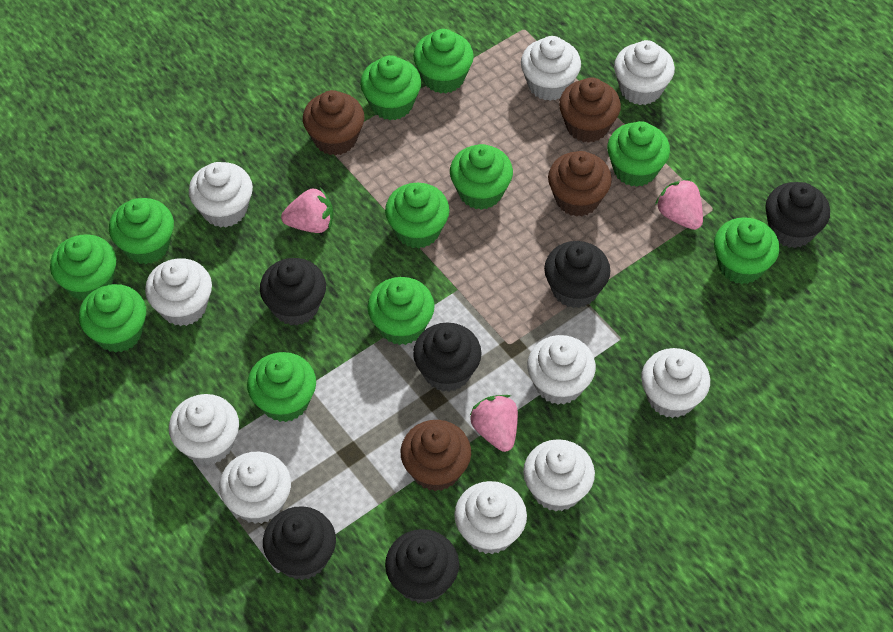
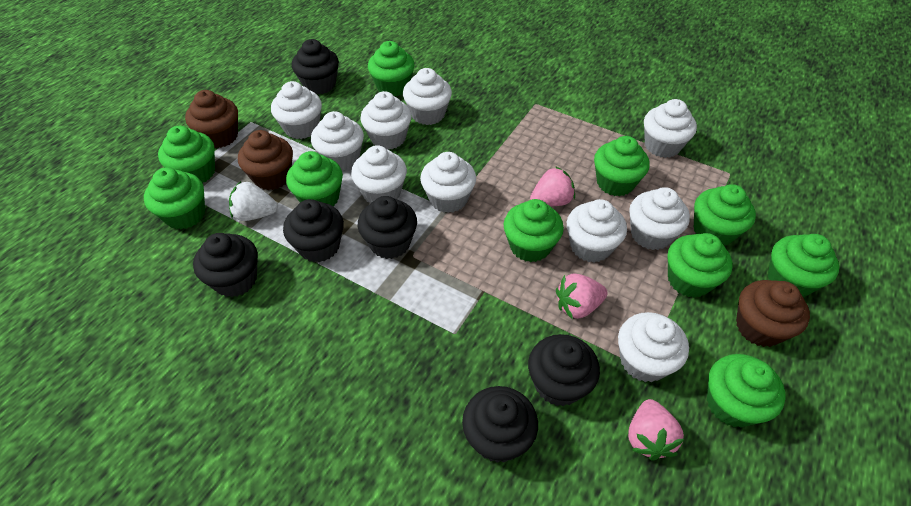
brown cupcake: [303,90,364,156] [401,420,471,491] [548,151,612,217] [559,77,621,143] = 4 -> [185,90,238,148] [238,130,293,190] [736,280,810,347] = 3
green cupcake: [50,234,116,301] [79,284,146,353] [109,198,174,264] [247,352,316,422] [360,55,421,120] [367,277,435,345] [385,183,450,249] [413,29,474,94] [450,144,513,210] [607,121,670,187] [714,217,779,284] = 11 -> [144,168,205,229] [158,126,215,183] [286,151,343,206] [368,41,415,96] [504,199,564,262] [594,136,650,196] [667,233,733,298] [694,184,756,246] [707,354,786,428] [768,234,839,297] = 10
white strawberry: none = 0 -> [229,181,278,221] = 1

